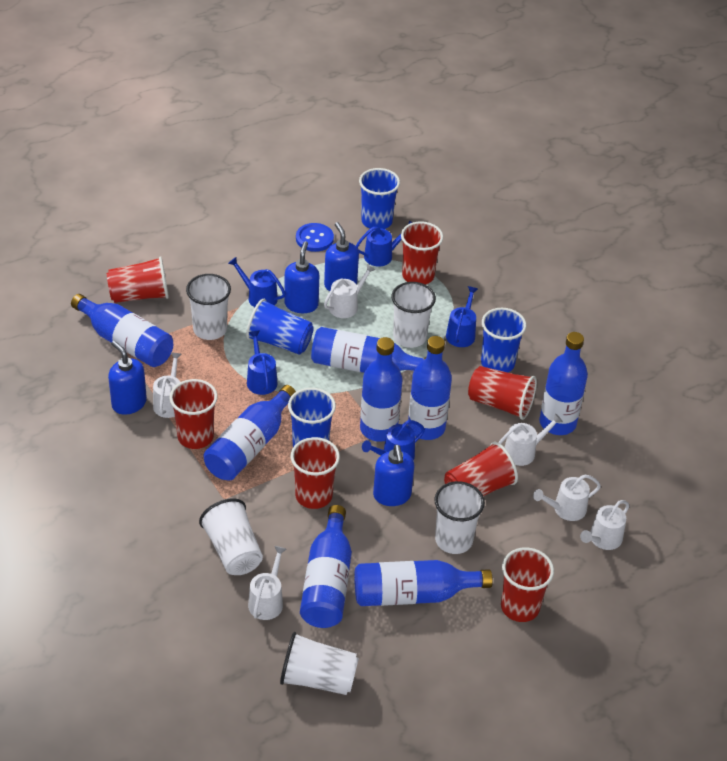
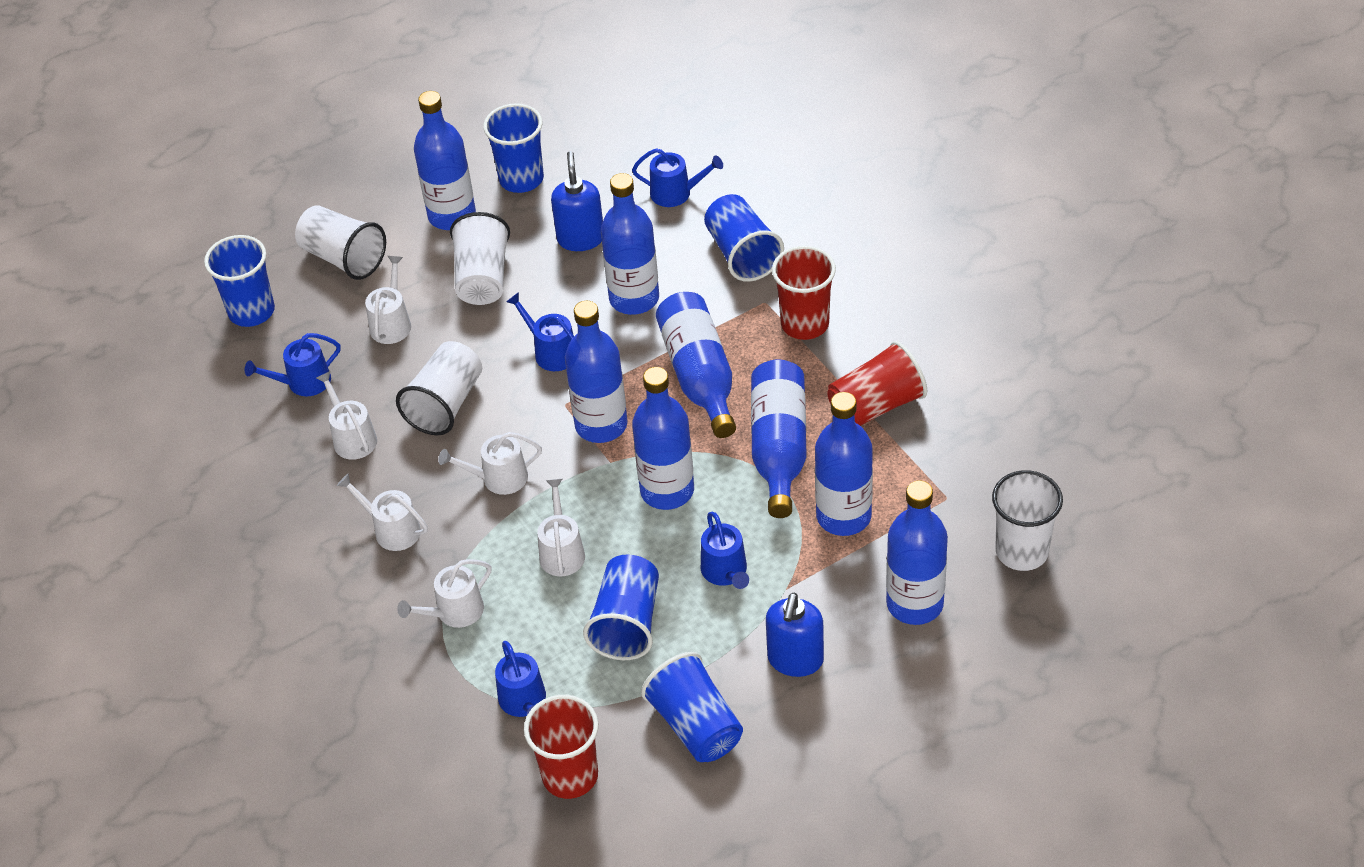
blue button: [296,223,334,252] = 1 -> none = 0
blue cup: [246,299,314,355] [288,388,336,447] [359,168,400,229] [481,308,526,372] = 4 -> [204,235,275,327] [483,103,544,193] [583,555,659,660] [641,652,743,762] [704,194,784,282] = 5
blue soap dispenser: [108,341,147,415] [284,241,319,313] [324,222,359,291] [373,445,414,506] = 4 -> [551,151,603,251] [766,593,824,677] = 2
red cup: [107,256,169,303] [169,379,218,449] [291,437,340,509] [401,221,443,285] [444,442,518,496] [468,366,537,420] [501,547,554,622] = 7 -> [524,695,598,799] [772,246,836,340] [827,341,927,426] = 3
white cup: [186,274,231,340] [199,498,263,575] [280,632,359,695] [391,282,436,348] [434,481,485,554] = 5 -> [295,205,386,280] [396,341,482,435] [450,212,510,305] [992,470,1063,571] = 4

